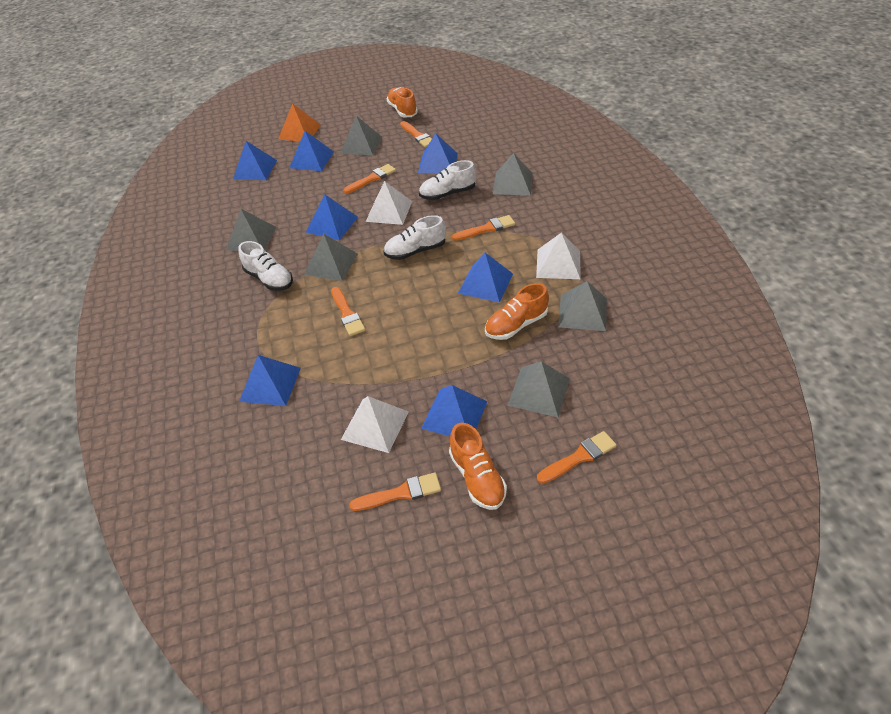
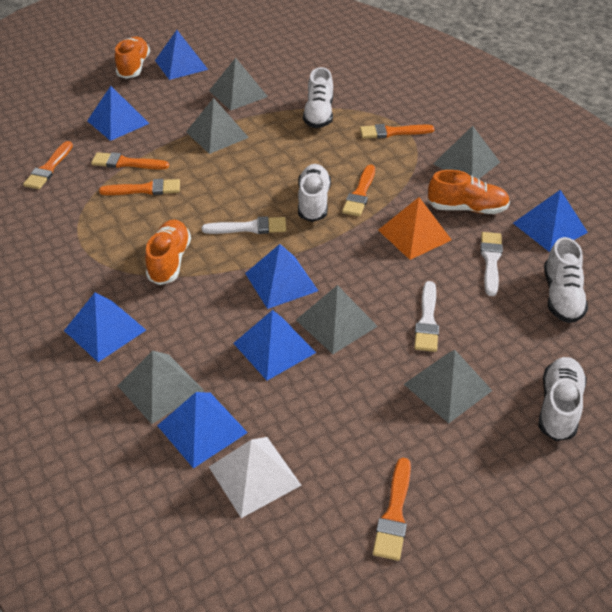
white brush: none = 0 -> [202,216,286,234] [414,281,439,352] [480,232,503,296] = 3
white pyramid: [341,396,409,453] [366,181,412,225] [536,233,581,279] = 3 -> [209,437,301,518] = 1
white shoe: [238,241,293,291] [384,215,446,260] [419,160,476,200] = 3 -> [298,164,331,222] [303,67,333,128] [538,357,587,441] [544,237,588,323] = 4

